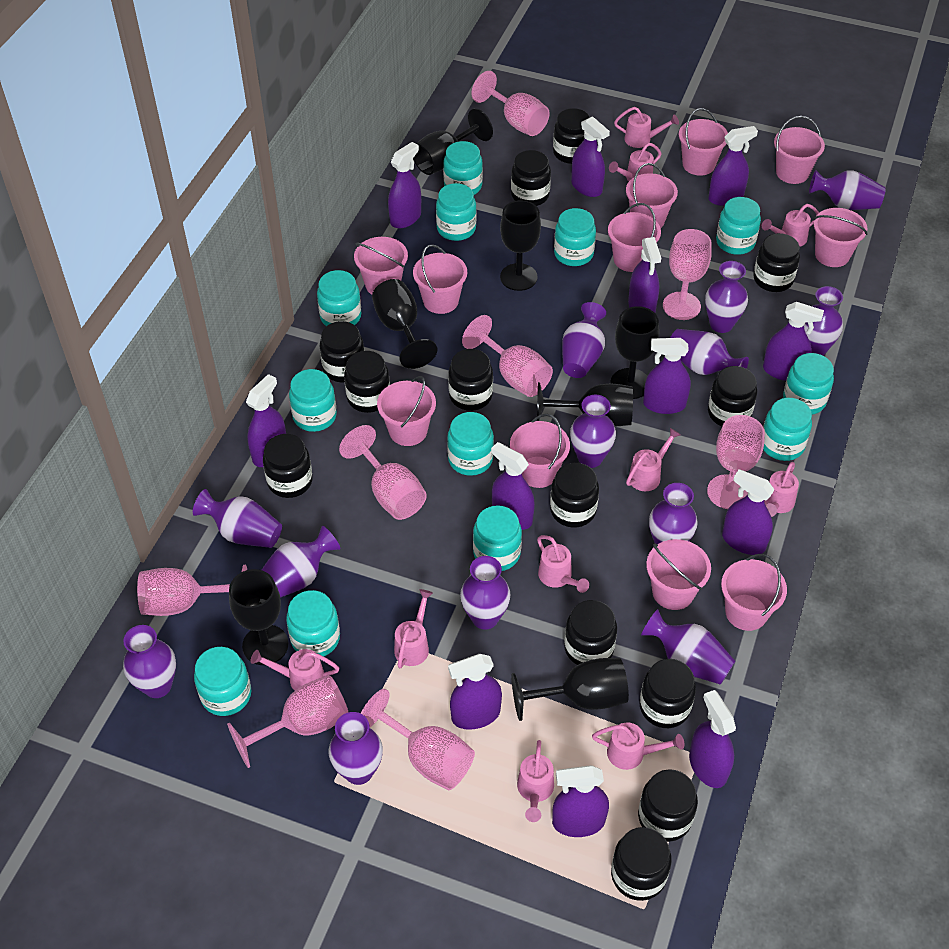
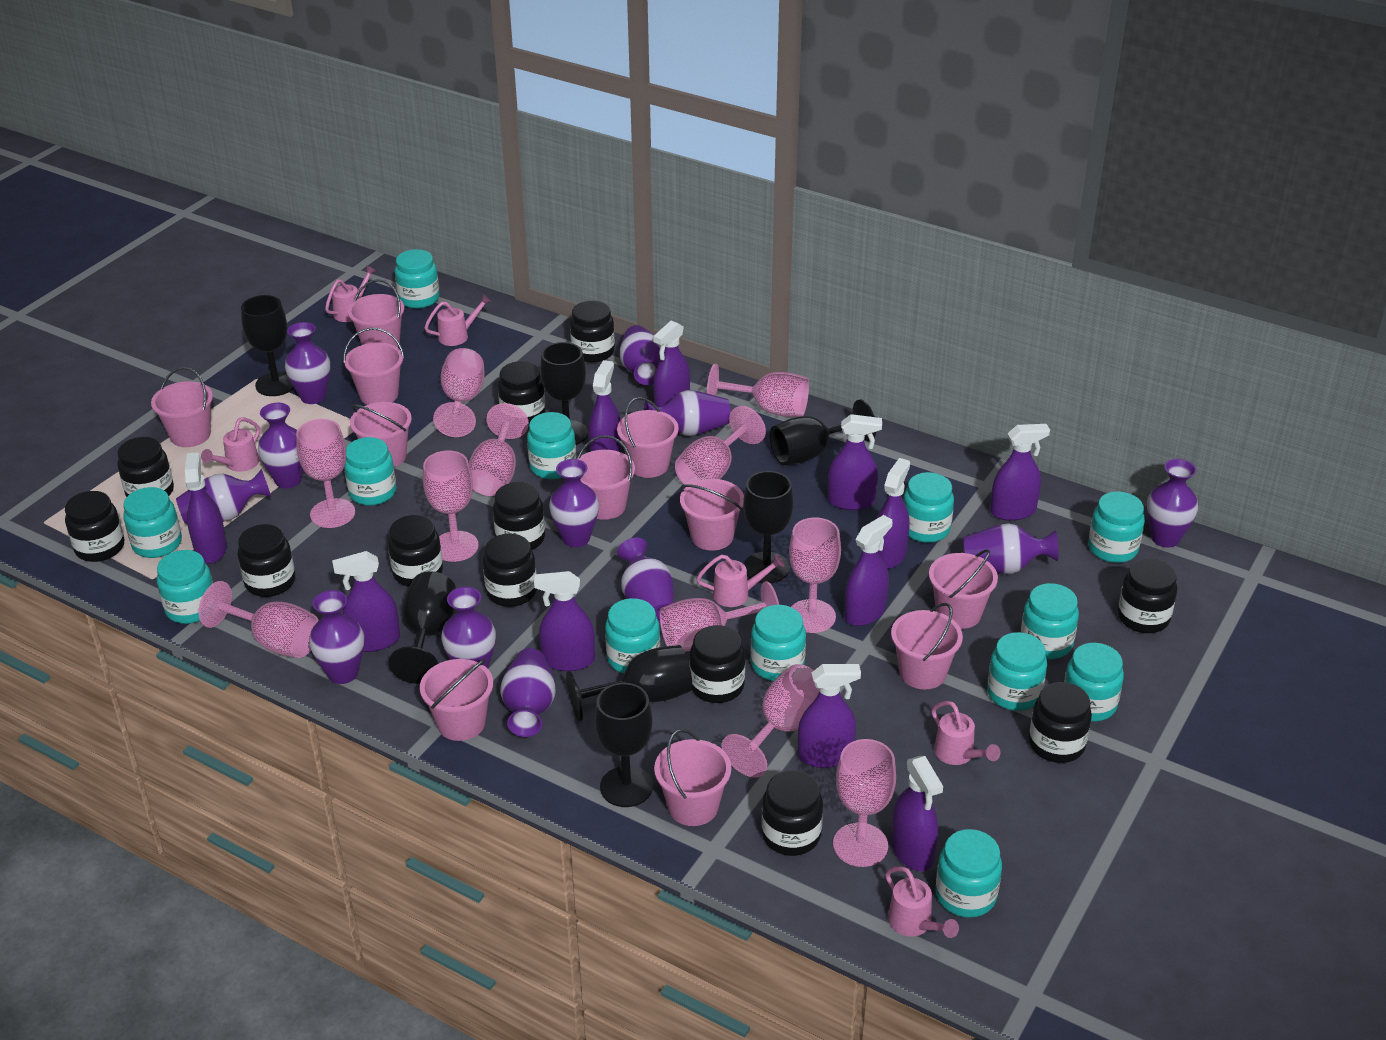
black jar: [263,434,313,498] [320,321,364,382] [344,351,390,413] [448,349,493,411] [511,150,551,206] [550,463,599,528] [553,108,590,164] [564,600,617,665] [611,827,672,901] [638,769,698,842] [640,659,696,728] [708,366,757,426] [754,233,800,292] = 13 -> [65,491,124,562] [117,437,174,497] [238,524,295,597] [388,515,443,587] [483,533,537,607] [493,482,545,550] [498,361,546,424] [570,301,615,363] [689,625,745,703] [761,770,823,856] [1029,682,1092,763] [1118,559,1177,633] = 12
pink goblet: [137,565,247,616] [227,675,348,768] [339,425,427,520] [361,689,475,790] [462,315,553,397] [472,71,549,136] [663,229,712,320] [707,415,765,509] = 8 -> [199,581,319,658] [296,419,355,528] [423,450,479,562] [433,348,485,437] [469,403,529,496] [659,581,779,652] [675,406,766,485] [707,363,809,417] [722,664,819,778] [789,518,841,633] [833,739,896,867] = 11
pink watering can: [251,649,339,691] [394,589,433,668] [517,740,554,822] [537,535,589,593] [592,722,684,770] [609,143,662,182] [614,107,679,148] [626,428,681,491] [762,204,819,247] [764,462,799,517] = 10 -> [201,417,260,472] [325,266,376,322] [424,294,492,346] [696,554,785,607] [885,866,959,938] [931,701,1000,765] = 6
purple spray bottle: [246,374,286,467] [388,142,421,229] [448,654,502,730] [491,442,535,530] [552,765,609,837] [571,116,610,197] [628,237,661,313] [643,338,691,414] [689,690,736,788] [708,126,758,206] [722,469,775,555] [763,302,824,381] = 12 -> [185,452,227,564] [332,551,400,652] [534,571,595,671] [588,360,621,452] [653,321,690,407] [798,664,861,768] [828,414,882,510] [844,515,892,626] [876,458,910,569] [891,756,943,871] [990,424,1050,521] = 11
purple vase: [123,625,176,698] [193,489,282,548] [262,526,340,598] [329,712,383,785] [460,556,511,630] [562,302,606,378] [570,395,616,468] [641,609,735,685] [649,483,698,544] [670,329,749,375] [705,261,748,333] [804,286,843,356] [809,170,886,210] = 13 -> [176,469,271,524] [258,403,303,489] [285,322,331,404] [309,590,364,684] [441,587,496,669] [500,648,556,737] [549,459,599,547] [617,537,674,624] [620,325,661,385] [644,390,731,436] [963,523,1058,574] [1147,459,1198,548] = 12
turquoise jar: [194,647,251,716] [286,590,340,657] [289,369,337,432] [317,270,361,326] [436,183,476,241] [443,141,483,195] [447,412,494,476] [473,505,522,571] [554,208,596,266] [716,197,761,255] [763,398,812,461] [783,353,834,415] = 12 -> [124,487,182,558] [157,550,213,624] [344,437,396,506] [395,249,440,308] [527,412,576,479] [605,598,660,674] [751,605,806,681] [903,472,954,543] [936,829,1002,918] [987,632,1047,711] [1021,583,1079,659] [1064,643,1124,721] [1088,491,1145,563] = 13

